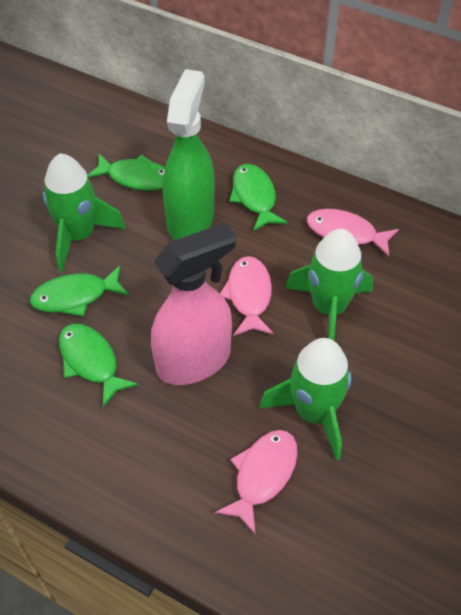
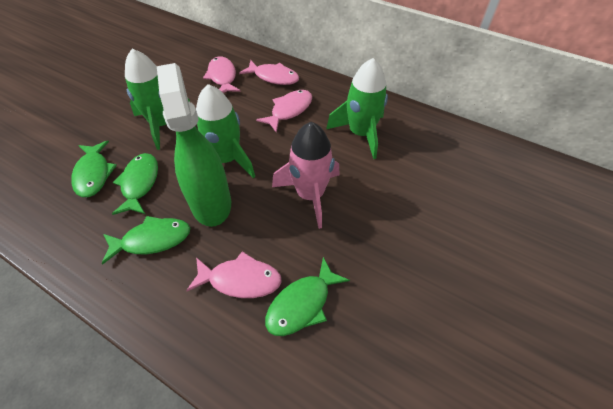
pink fish: [215,430,298,535] [220,256,273,336] [307,209,399,257] = 3 -> [186,251,282,298] [203,57,241,93] [239,60,299,85] [256,90,312,133] = 4
pink rocket: none = 0 -> [272,122,340,229] = 1
pink spray bottle: [151,223,236,385] = 1 -> none = 0

